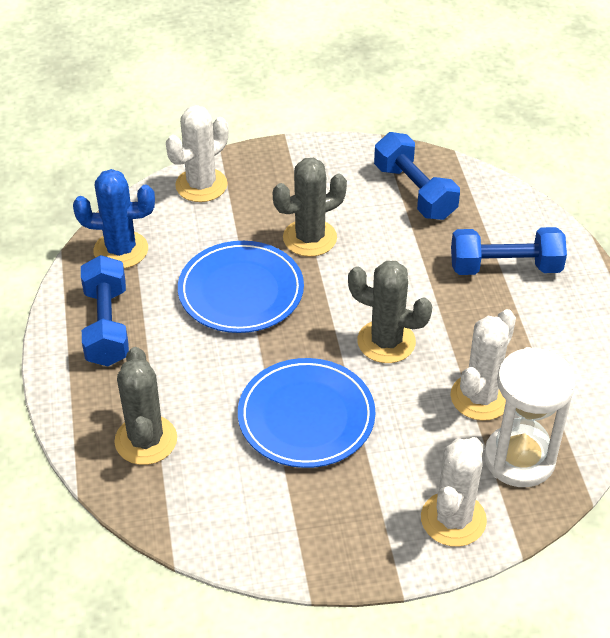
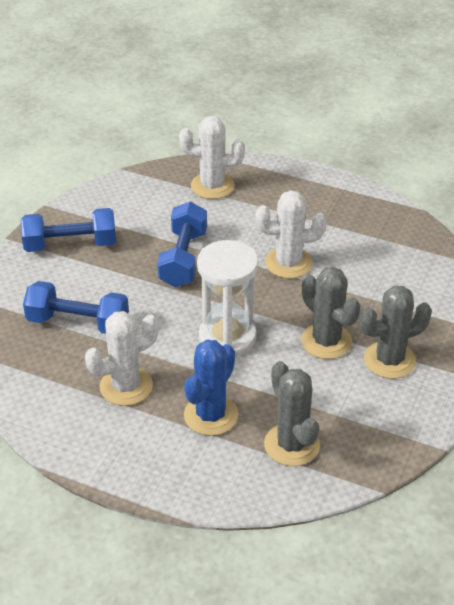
blue plate: [178,241,304,333] [238,358,375,468] = 2 -> none = 0

